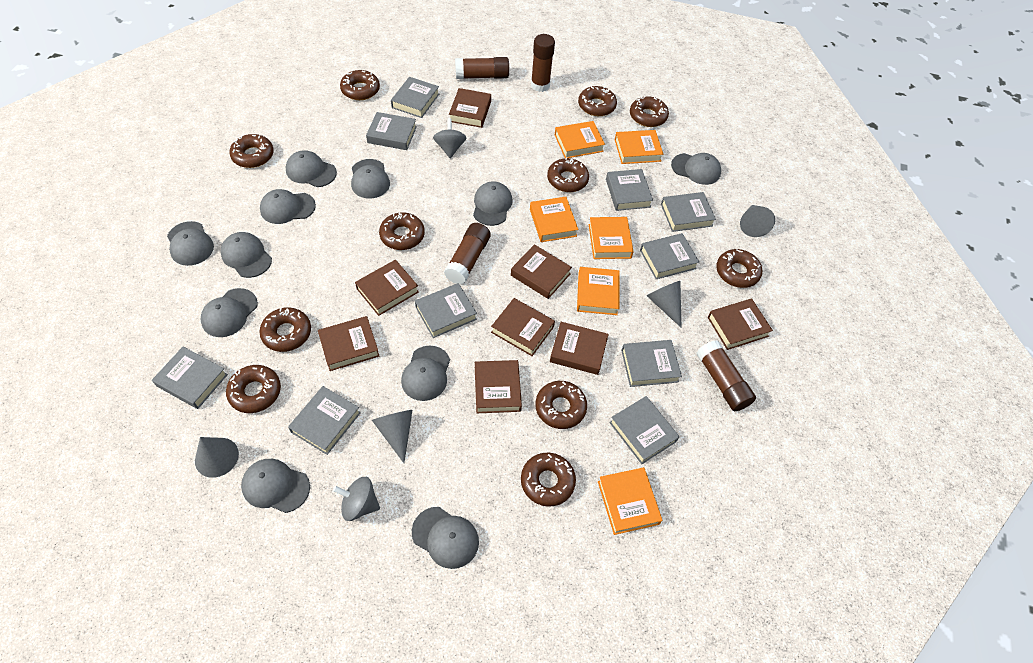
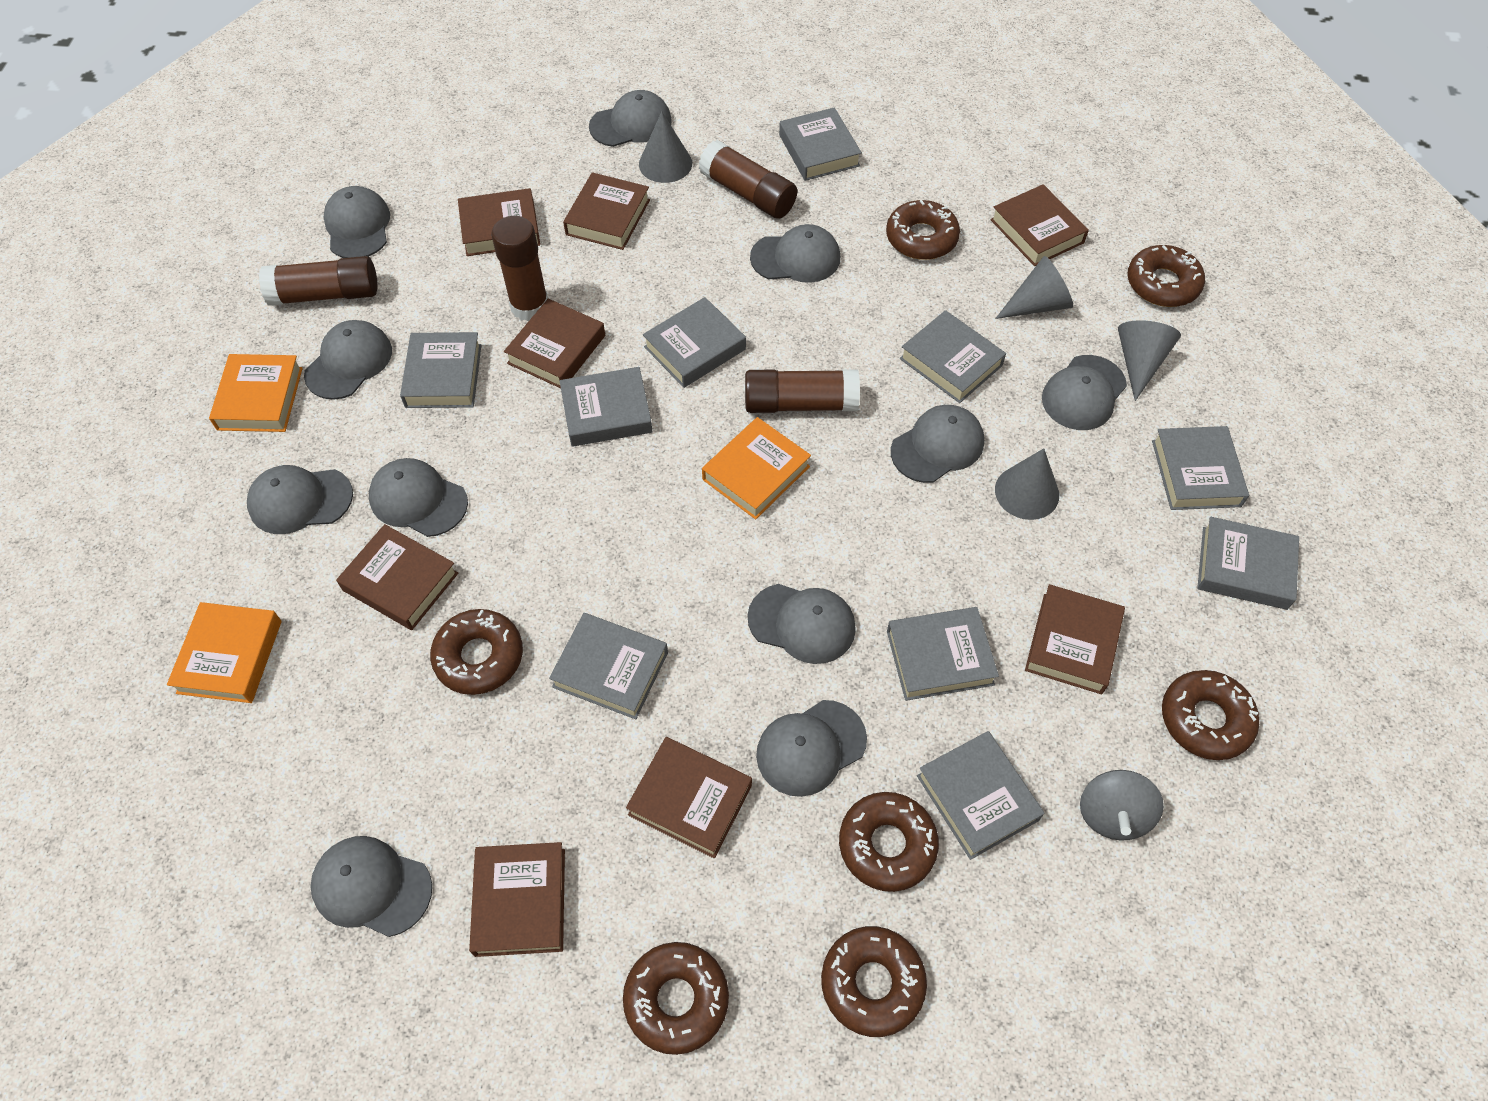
brown donut: [226,365,281,413] [229,134,274,168] [259,307,311,352] [340,70,380,100] [379,212,425,250] [521,453,576,507] [535,381,587,429] [547,157,589,192] [578,86,617,116] [630,96,669,127] [716,249,762,288] = 11 -> [430,609,523,695] [623,942,729,1055] [821,926,927,1037] [839,792,939,892] [886,200,960,260] [1127,245,1205,307] [1162,670,1259,760] = 7
grey spinning top: [333,477,380,521] [433,118,466,158] = 2 -> [1080,770,1164,841] = 1
orange book: [530,197,578,242] [555,121,605,158] [577,267,620,315] [588,217,634,259] [598,467,662,535] [615,130,663,164] = 6 -> [167,602,282,703] [209,354,303,432] [702,417,811,519] = 3

